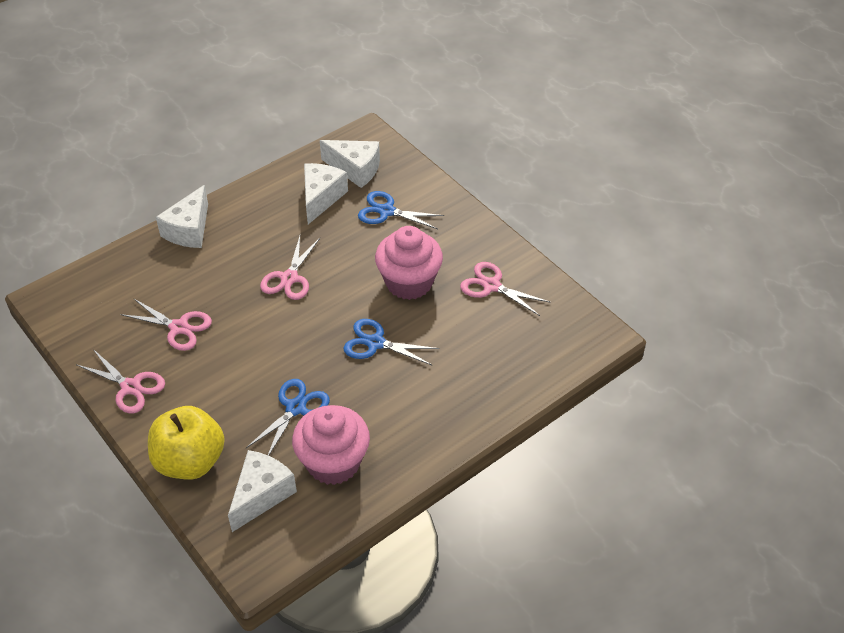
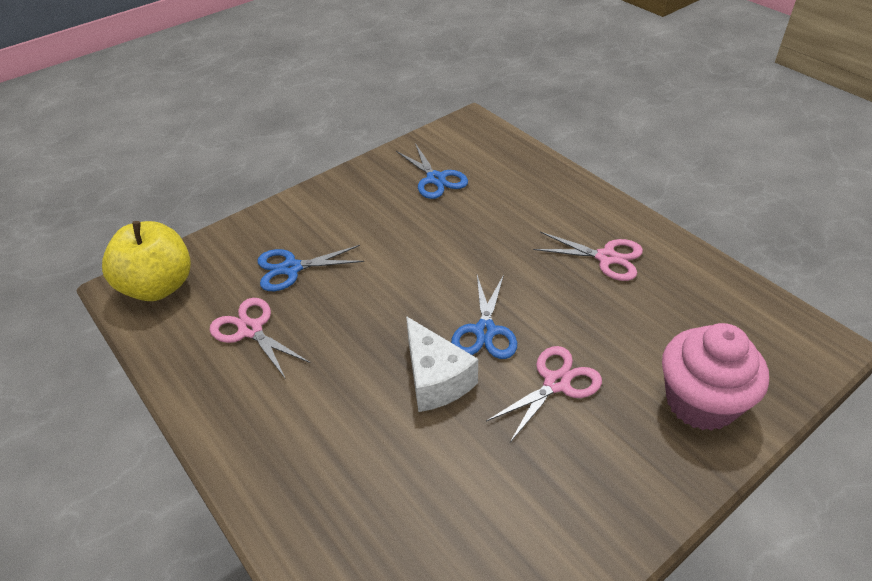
pink cupcake: [292,405,370,485] [375,226,443,300] = 2 -> [662,323,769,431] = 1
pink scissors: [77,349,165,414] [120,298,212,351] [260,236,320,300] [460,262,550,316] = 4 -> [209,298,310,378] [486,346,602,442] [533,232,643,281] = 3
white cheese: [156,185,208,248] [228,450,297,532] [304,163,348,224] [320,140,380,188] = 4 -> [406,316,478,412] = 1

